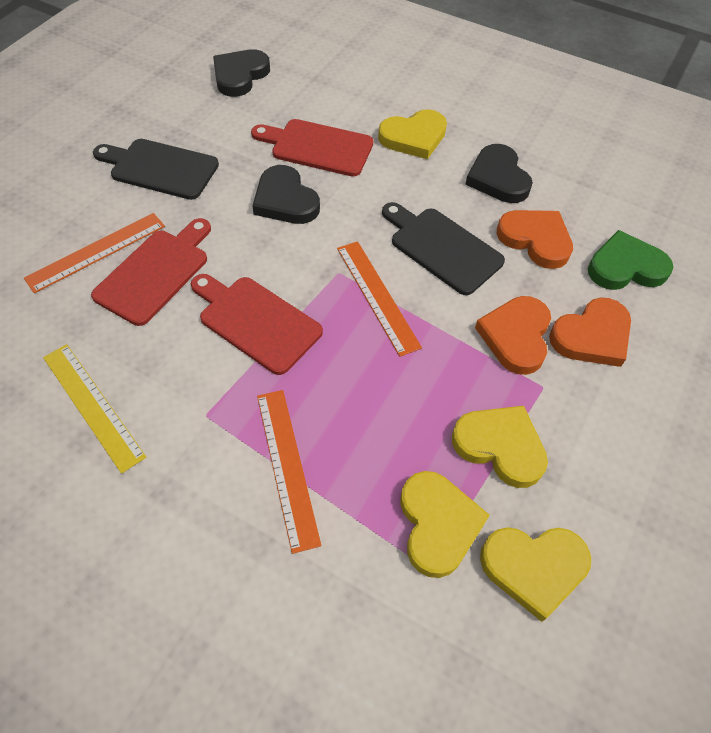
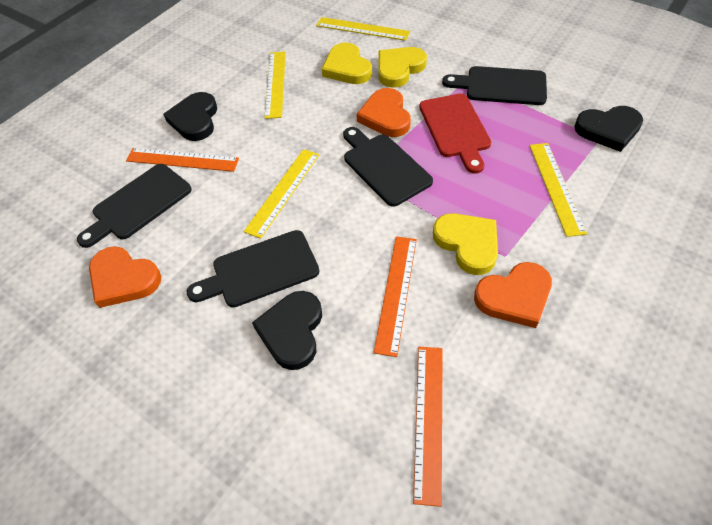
black cutting board: [93,139,219,200] [382,202,505,295] = 2 -> [77,164,192,248] [187,230,319,307] [343,127,433,207] [442,66,547,105] = 4
green heart: [588,230,673,290] = 1 -> none = 0
red cutting board: [91,218,211,326] [191,274,323,375] [251,119,374,177] = 3 -> [419,94,491,174] = 1
yellow heart: [378,109,447,159] [400,471,490,578] [452,406,548,488] [480,527,591,622] = 4 -> [322,43,372,84] [379,47,427,88] [433,213,498,275] = 3
yellow ruler: [43,344,146,474] = 1 -> [243,149,319,239] [264,52,286,119] [316,17,410,41] [529,143,587,237] = 4

